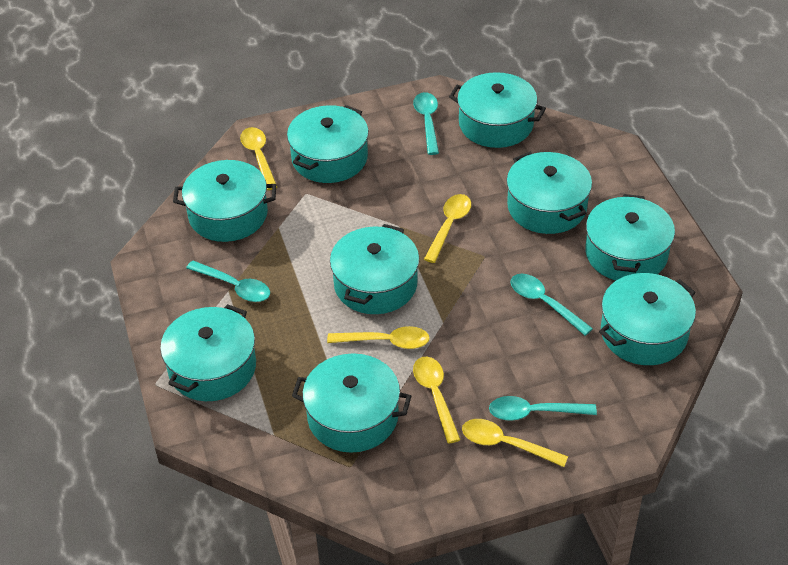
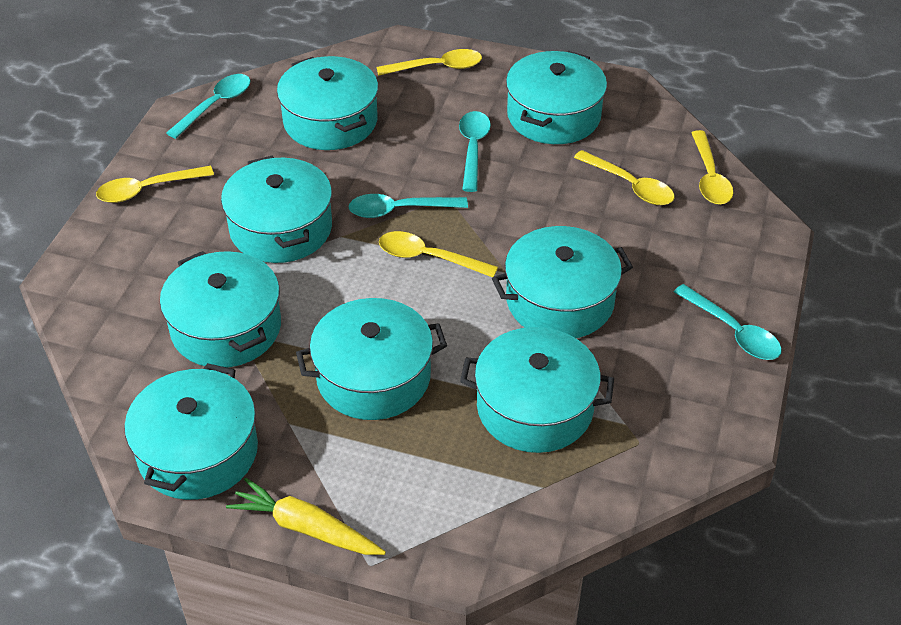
turquoise pot: [160,304,256,401] [173,160,276,242] [287,105,369,183] [292,353,411,453] [330,224,419,314] [449,72,546,148] [507,152,592,234] [585,194,675,281] [599,273,696,365] = 9 -> [124,363,258,500] [160,251,281,368] [221,156,332,263] [277,56,378,150] [296,298,447,420] [460,327,614,453] [492,226,633,338] [506,51,607,144] = 8
yellow carrot: none = 0 -> [226,478,386,555] = 1

